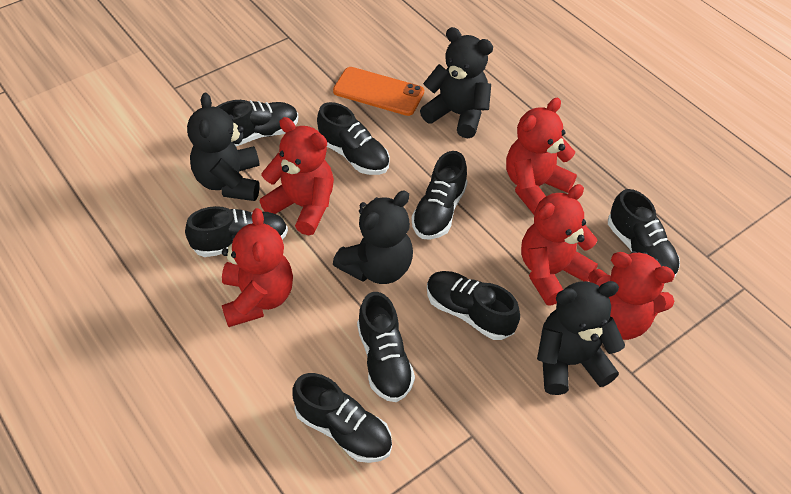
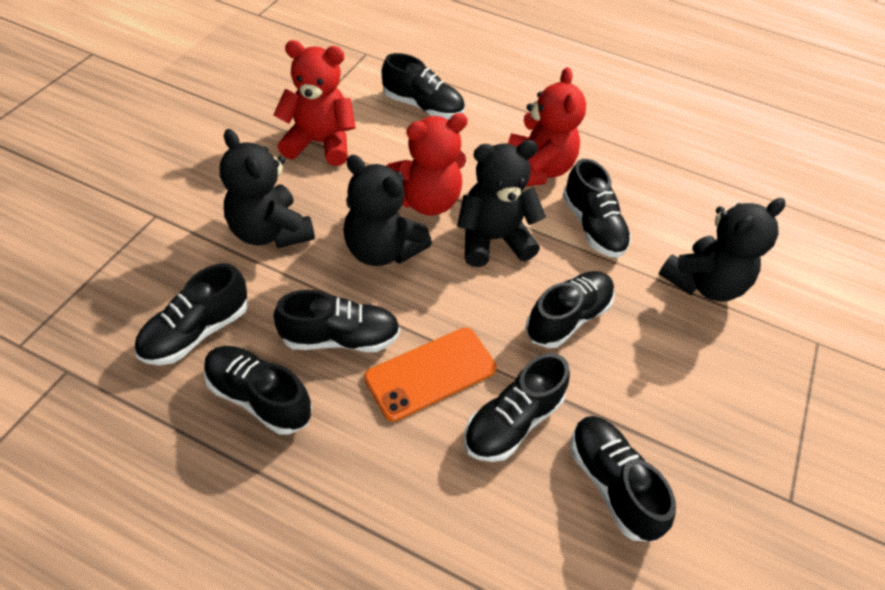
red teddy bear: [222,208,293,327] [260,117,334,235] [506,98,577,214] [521,184,598,306] [588,251,675,340] = 5 -> [273,40,356,166] [386,113,468,216] [508,67,586,186] = 3

